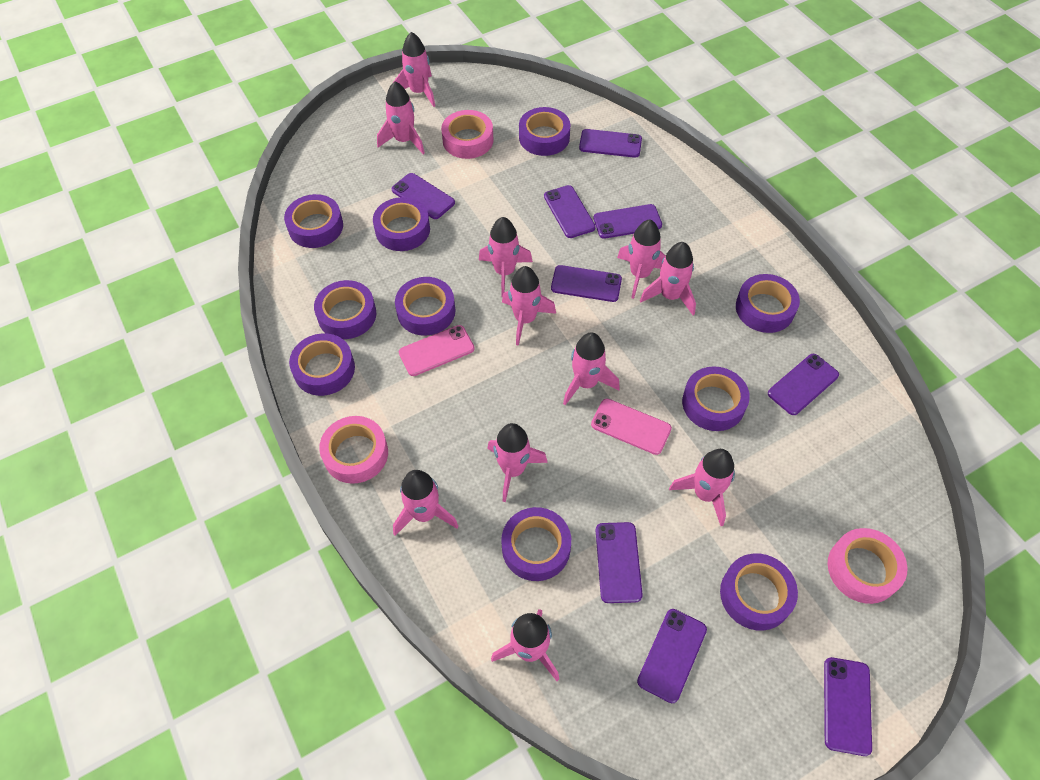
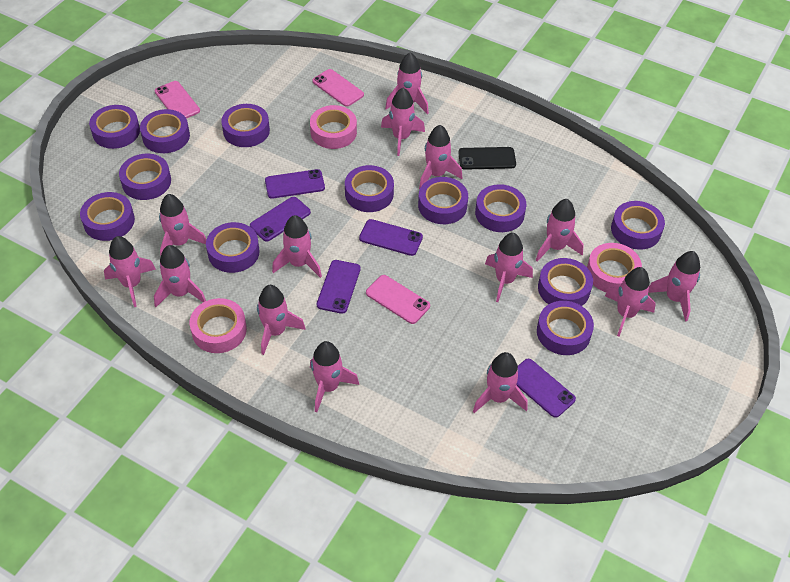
black phone: none = 0 -> [458,147,516,170] = 1
pink phone: [399,325,475,376] [591,399,672,455] = 2 -> [155,81,200,119] [312,69,364,107] [366,275,430,324] = 3
pink rocket: [377,81,425,154] [393,470,458,536] [394,32,435,107] [479,217,533,297] [487,423,548,502] [491,609,559,681] [502,266,556,346] [563,332,620,405] [617,220,666,299] [640,242,696,315] [669,449,735,526] = 11 -> [104,236,156,307] [154,245,206,307] [159,194,206,256] [257,285,306,355] [272,215,322,278] [310,341,359,412] [381,88,425,156] [385,52,429,114] [419,125,462,189] [473,352,528,413] [485,233,533,302] [536,199,584,262] [605,267,656,337] [648,251,700,321] = 14
purple phone: [392,173,455,219] [544,185,596,238] [551,265,622,302] [579,129,642,158] [594,204,662,239] [596,522,643,603] [637,609,707,703] [768,353,839,415] [824,657,872,756] = 9 -> [250,197,311,242] [265,169,325,199] [317,260,361,314] [359,219,423,256] [516,359,576,418] = 5
purple tape: [284,194,343,248] [289,333,355,396] [314,280,376,339] [373,197,430,251] [395,277,456,336] [501,507,571,581] [519,107,570,156] [682,366,750,431] [720,553,798,631] [736,274,800,333] = 10 -> [80,192,135,241] [89,105,140,149] [119,154,171,200] [140,109,190,153] [206,222,260,273] [221,104,270,147] [345,165,394,212] [418,177,468,224] [475,184,527,232] [537,301,594,355] [538,258,593,306] [611,201,665,250] = 12

